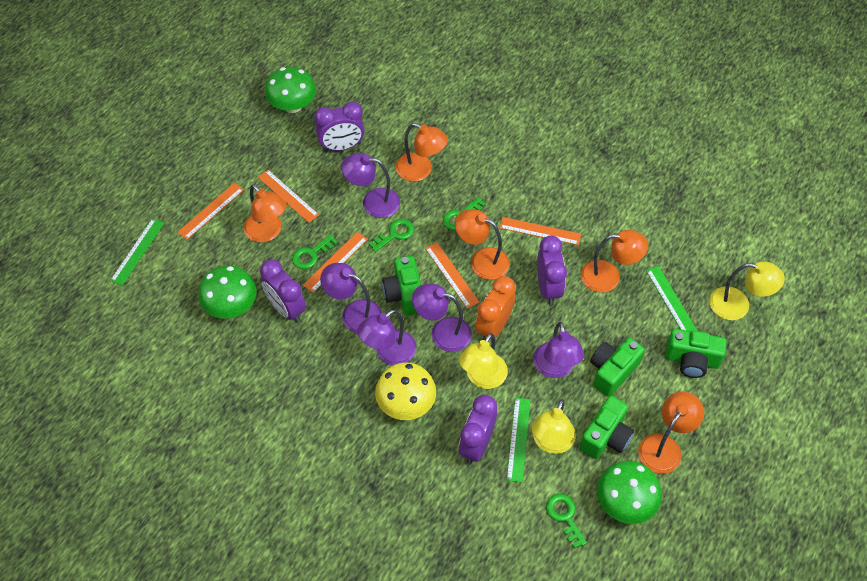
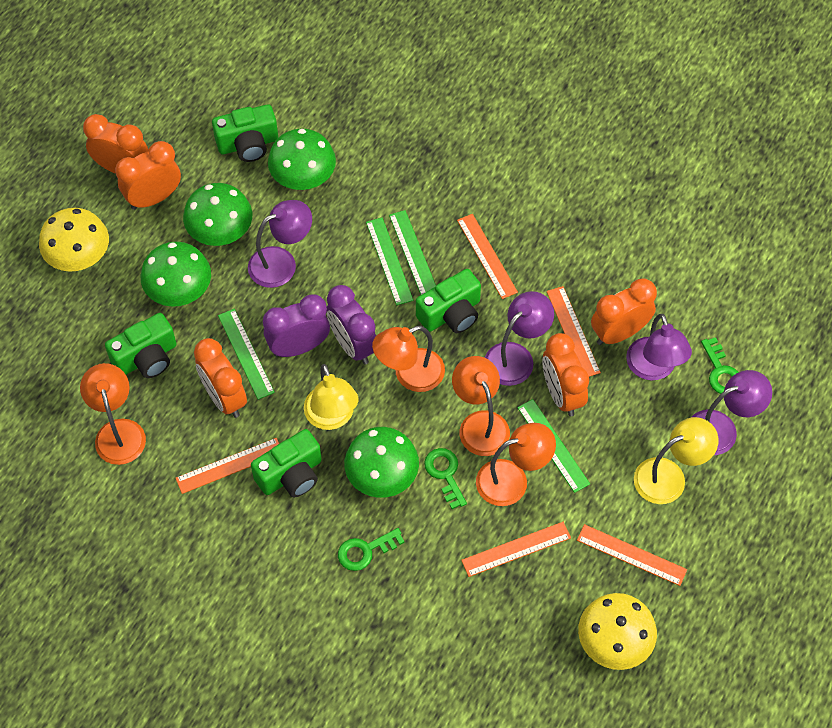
green key: [292,234,338,269] [369,219,414,252] [443,197,486,231] [546,494,587,549] = 4 -> [338,528,405,571] [424,448,467,509] [701,337,739,394] = 3
green mushroom: [198,266,257,319] [265,67,316,113] [597,461,662,524] = 3 -> [141,242,211,307] [183,183,252,246] [268,129,336,190] [344,427,419,498] = 4
green ruler: [110,218,164,286] [507,398,531,483] [646,266,697,331] = 3 -> [218,309,275,400] [366,218,413,305] [389,210,436,295] [517,399,590,493] = 4
orange clock: [475,276,516,340] = 1 -> [83,114,149,174] [115,141,181,210] [194,338,247,418] [542,333,589,416] [591,278,657,345] = 5
orange lamp: [244,184,287,242] [396,123,448,182] [455,209,510,280] [581,230,648,293] [638,392,704,474] = 5 -> [80,363,146,465] [372,326,445,392] [452,356,510,456] [476,423,556,506] = 4
purple clock: [260,259,306,323] [314,101,365,151] [458,395,497,465] [537,235,567,305] = 4 -> [263,294,330,357] [327,285,376,364] = 2
purple lamp: [320,263,382,334] [341,153,400,218] [357,309,416,365] [412,284,472,352] [533,322,584,378] = 5 -> [248,200,312,288] [485,291,554,386] [626,314,692,380] [692,370,772,455] = 4
yellow lamp: [459,333,508,389] [531,399,576,454] [709,261,785,320] = 3 -> [304,364,359,430] [634,417,719,504] = 2
yellow mushroom: [375,362,436,420] = 1 -> [39,208,109,272] [578,593,657,670] = 2

